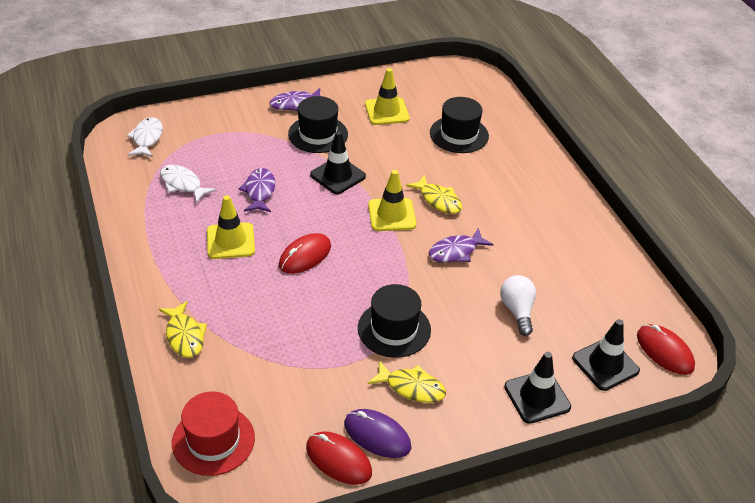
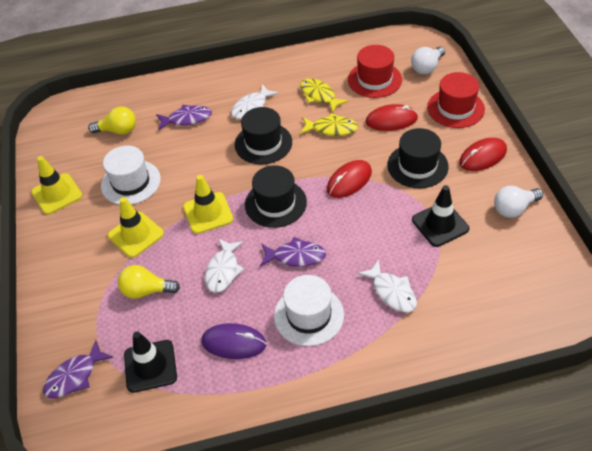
black traffic cone: [310,131,366,194] [504,352,571,424] [572,319,640,391] = 3 -> [124,331,177,393] [412,185,469,247] = 2
red hat: [172,391,255,476] = 1 -> [348,45,402,98] [427,72,485,128] = 2
white fish: [127,117,163,157] [160,165,216,203] = 2 -> [205,238,244,293] [231,84,279,119] [357,259,417,312] = 3
white hat: none = 0 -> [101,146,161,205] [274,275,344,346] = 2
white light bulb: [500,275,536,336] = 1 -> [411,46,445,74] [494,186,543,218] = 2
yellow fish: [158,301,207,358] [368,360,446,403] [406,174,462,214] = 3 -> [300,78,349,113] [300,113,358,136] = 2
yellow light bulb: none = 0 -> [88,106,136,135] [118,265,180,299] = 2

